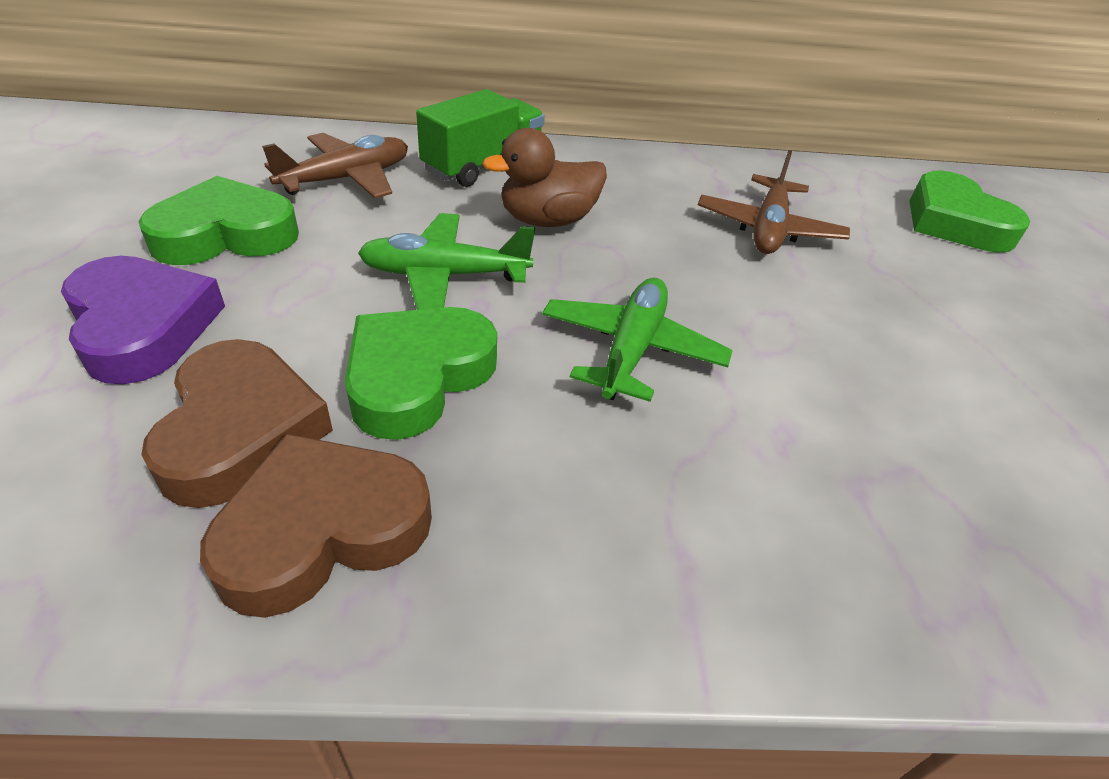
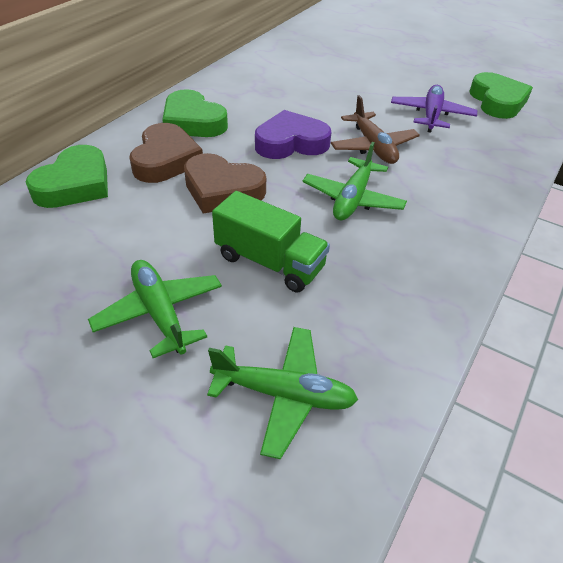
brown duck: [482,128,607,227] = 1 -> none = 0
brown plane: [262,133,408,198] [698,150,850,254] = 2 -> [331,95,420,164] = 1
green plane: [358,213,535,310] [542,278,733,402] = 2 -> [88,260,222,358] [207,327,358,459] [303,142,407,221] = 3
purple plane: none = 0 -> [391,85,477,133] = 1

